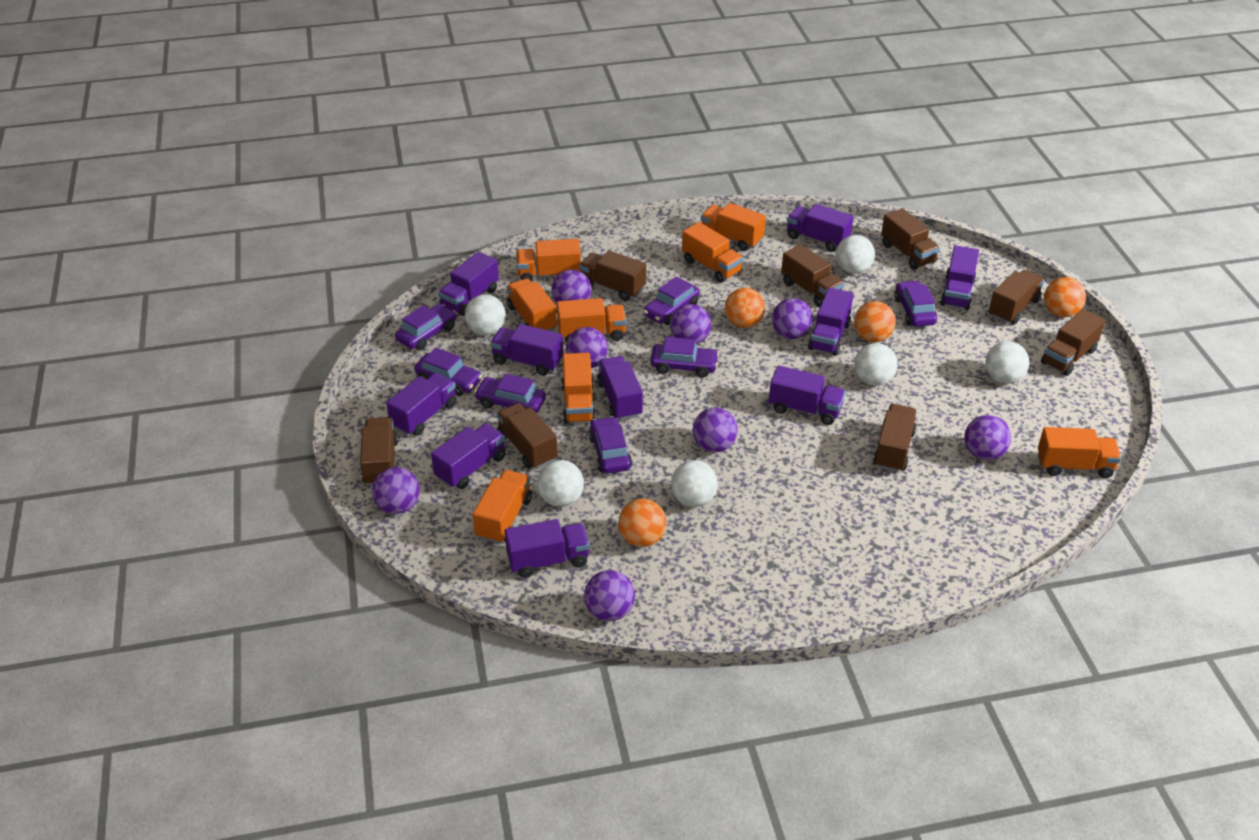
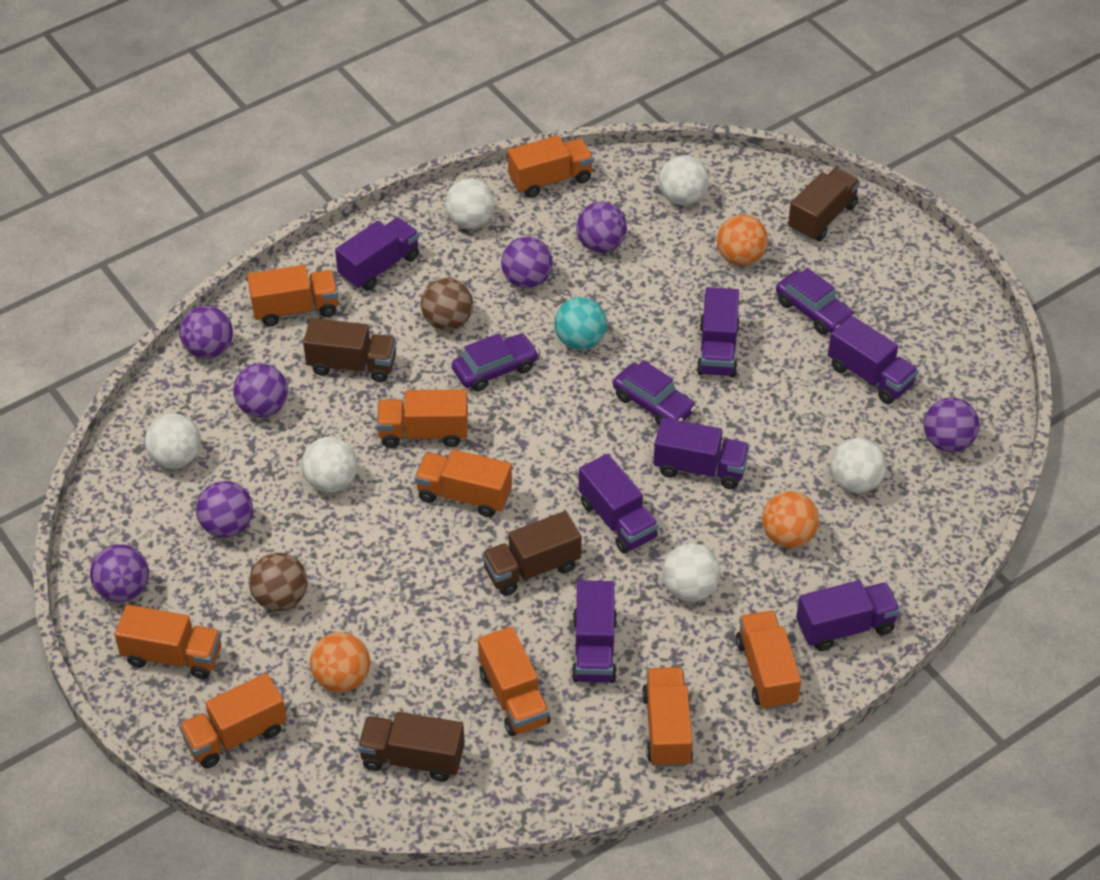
brown ball: none = 0 -> [249,553,308,611] [421,278,473,330] = 2
brown truck: [360,417,398,486] [496,403,558,469] [579,251,646,301] [781,244,844,307] [873,404,917,472] [881,208,940,270] [989,270,1044,325] [1041,309,1105,376] = 8 -> [303,318,397,382] [358,712,465,782] [482,511,582,596] [788,168,860,241] = 4
orange ball: [618,499,666,547] [725,288,765,328] [854,301,896,342] [1044,277,1086,317] = 4 -> [310,632,370,692] [717,215,768,266] [762,491,819,548] = 3
orange truck: [473,470,532,544] [507,278,557,331] [516,239,581,282] [557,298,626,342] [561,353,596,424] [682,222,743,283] [701,203,766,251] [1038,427,1121,478] = 8 -> [114,605,221,679] [179,673,287,768] [247,265,338,326] [377,389,468,448] [415,449,512,517] [478,626,550,736] [508,136,594,198] [642,667,693,767] [736,611,801,710] = 9
purple ball: [372,467,420,514] [552,270,592,303] [566,327,608,368] [584,570,635,621] [670,304,711,344] [693,408,738,452] [772,298,813,339] [964,415,1011,460] = 8 -> [90,544,149,602] [179,306,233,359] [196,481,253,538] [233,363,288,417] [501,237,553,288] [576,202,627,253] [924,397,980,452] = 7
purple car: [395,304,457,350] [414,347,482,396] [474,373,546,413] [589,416,632,474] [643,276,700,325] [650,337,719,378] [894,280,937,327] = 7 -> [452,333,539,391] [613,360,696,426] [776,268,855,335] = 3
purple truck: [386,373,457,436] [431,423,506,489] [438,252,499,316] [490,324,563,376] [505,519,590,578] [597,356,643,420] [769,366,845,425] [787,204,854,252] [808,287,853,356] [940,245,979,310] = 10 -> [335,217,419,291] [572,580,617,683] [579,454,659,554] [653,418,750,489] [697,287,740,377] [796,580,900,651] [828,316,918,404] = 7
turquoise ball: none = 0 -> [554,297,607,350] = 1

